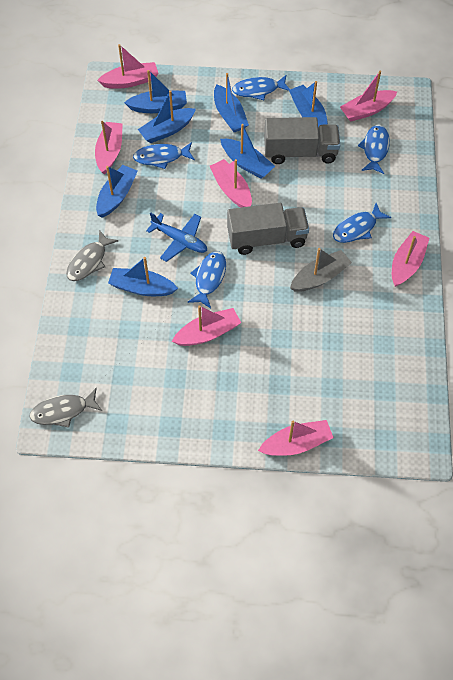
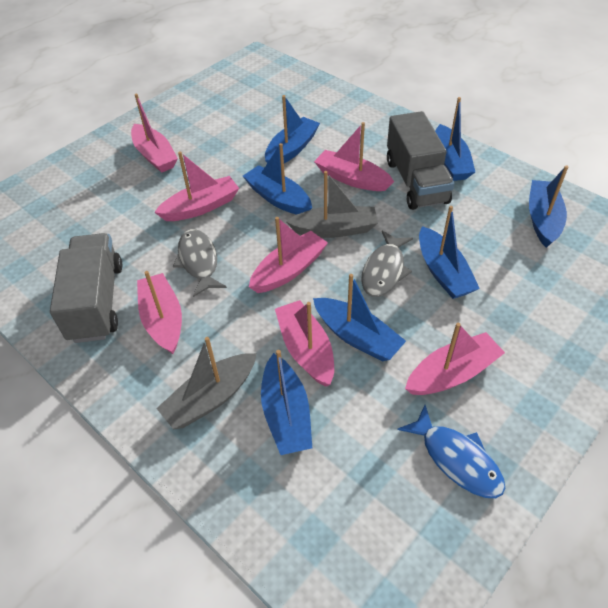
blue fish: [133,142,195,169] [187,251,226,309] [232,75,290,100] [333,203,391,243] [358,125,390,174] = 5 -> [397,405,505,498] = 1
blue plane: [146,213,207,262] = 1 -> none = 0
grey boat: [290,248,352,292] = 1 -> [156,337,257,429] [286,171,378,238] = 2

